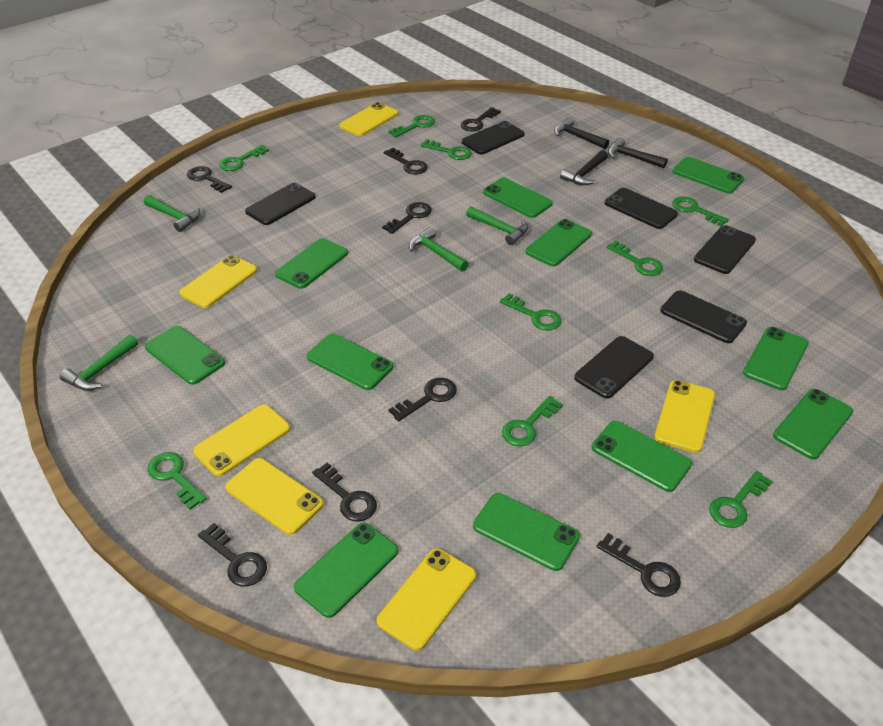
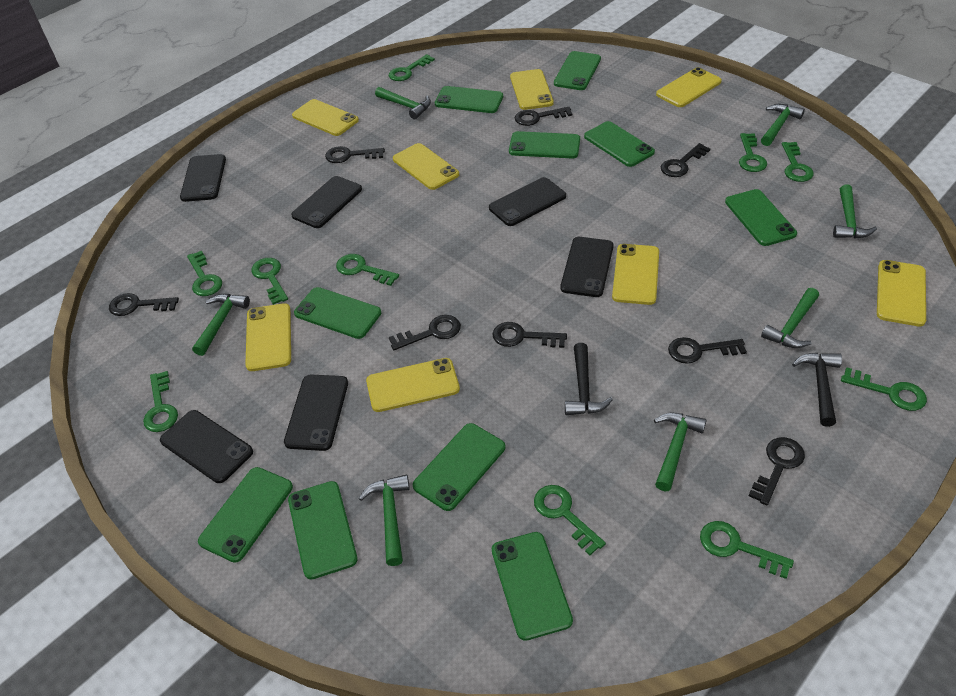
black hammer: [554,117,609,149] [560,150,608,185] [608,137,668,168] = 3 -> [565,343,613,415] [792,353,842,427] = 2
green hammer: [60,334,138,391] [144,195,200,232] [409,227,469,271] [466,206,528,245] = 4 -> [192,294,250,356] [359,474,410,566] [375,87,431,119] [654,413,707,491] [761,104,805,146] [761,288,819,348] [833,184,877,239] = 7
green key: [147,452,207,510] [219,145,269,171] [388,115,435,137] [420,139,472,160] [500,293,561,330] [502,396,563,446] [606,241,663,276] [672,197,729,226] [709,471,773,528] = 9 -> [143,371,178,432] [187,251,222,296] [252,258,288,305] [336,254,399,286] [389,54,435,81] [534,485,606,555] [700,521,794,579] [739,133,767,172] [782,142,814,182] [841,367,927,411] = 10
green phone: [145,326,225,385] [275,238,348,289] [294,523,398,618] [307,334,393,390] [473,493,580,571] [483,177,553,218] [525,219,592,266] [592,421,692,492] [673,157,744,193] [743,327,809,390] [773,389,853,459] = 11 -> [198,467,293,563] [288,481,358,579] [294,287,381,339] [413,423,505,511] [435,86,503,113] [492,532,573,641] [509,131,580,158] [554,51,601,90] [584,121,655,167] [725,189,797,246] = 10
yellow phone: [180,255,257,308] [193,404,290,476] [226,458,324,535] [339,102,398,136] [377,548,476,651] [654,380,715,453] = 6 -> [245,303,291,371] [292,99,359,136] [366,358,460,412] [393,143,459,190] [510,69,554,110] [612,244,659,305] [656,67,722,107] [877,260,926,327] = 8

